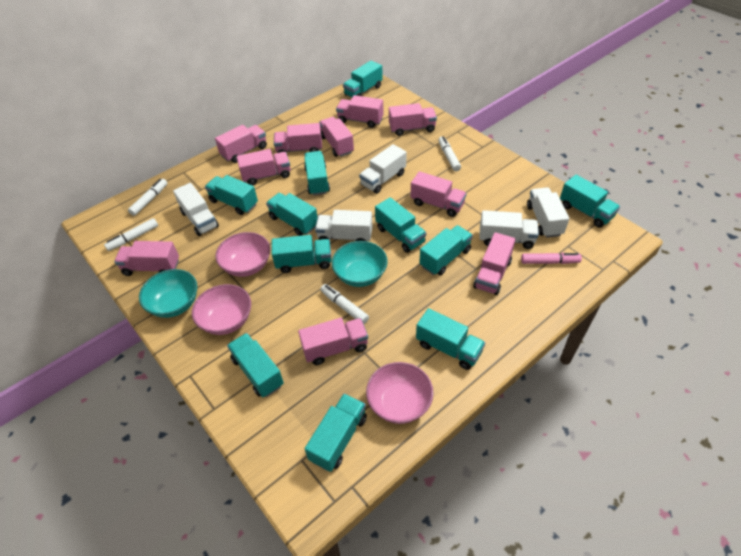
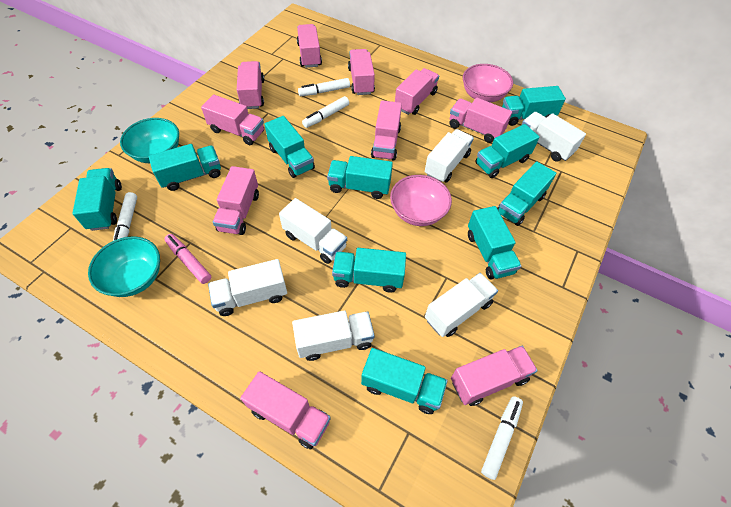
pink bowl: [192,284,251,335] [216,232,270,277] [366,362,434,424] = 3 -> [390,175,452,226] [463,64,513,102] = 2
turquoise truck: [205,175,258,215] [227,333,284,397] [266,193,318,236] [272,235,332,273] [304,151,330,196] [305,394,367,472] [343,61,383,98] [375,197,426,253] [416,308,485,370] [419,225,473,275] [560,175,620,228] = 11 -> [72,168,122,231] [149,144,221,191] [264,116,315,178] [327,156,393,199] [332,248,406,293] [361,348,448,414] [468,206,521,280] [475,124,540,178] [497,161,556,226] [502,86,566,126] = 10
white truck: [173,183,219,236] [315,210,372,241] [359,144,407,194] [480,210,539,249] [527,187,569,238] = 5 -> [208,259,287,316] [279,198,347,264] [292,311,375,361] [425,129,474,182] [425,273,498,337] [522,112,586,161] = 6

